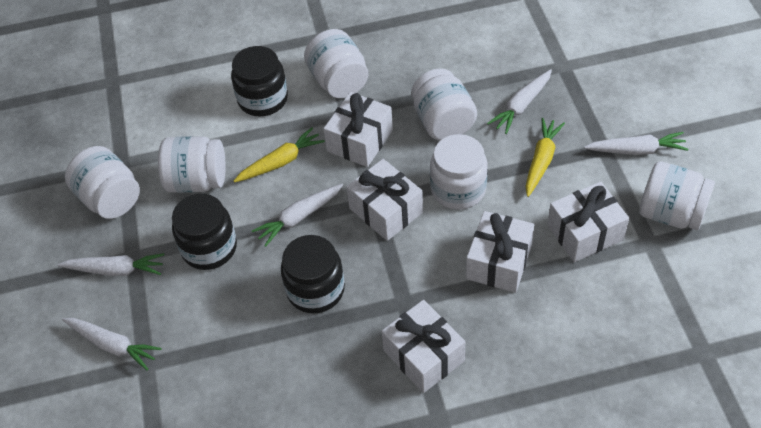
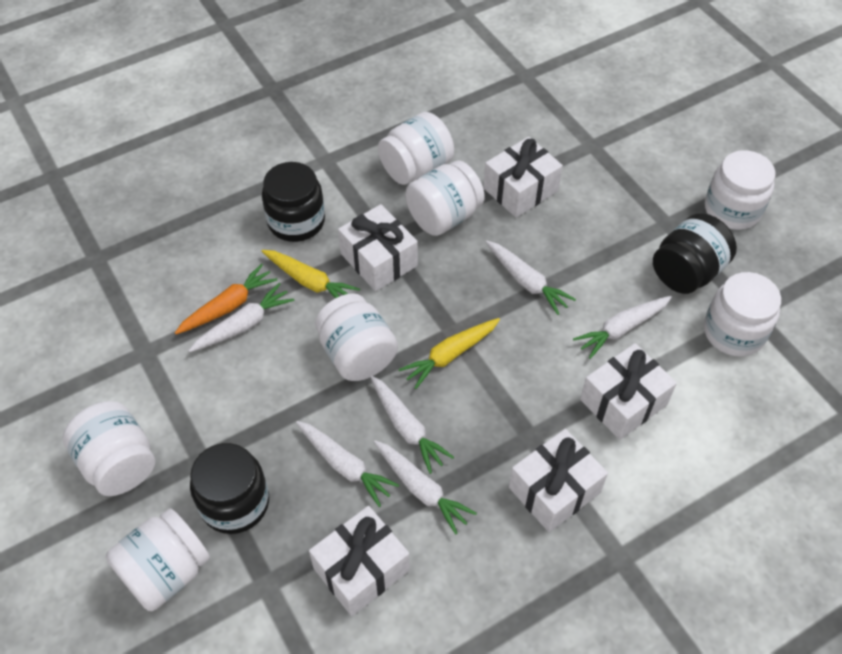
orange carrot: none = 0 -> [175,264,277,334] = 1
white carrot: [58,253,164,276] [62,318,161,370] [252,184,343,247] [487,69,552,134] [584,132,688,155] = 5 -> [188,283,294,352] [296,421,399,507] [370,376,454,474] [374,440,477,535] [486,241,576,315] [573,296,672,359] = 6
white jar: [65,146,140,219] [158,136,226,193] [304,29,368,98] [411,68,477,141] [430,134,488,210] [639,161,715,230] = 6 -> [62,401,155,496] [106,508,210,611] [315,293,398,381] [378,112,454,185] [405,160,485,236] [704,272,781,357] [705,150,776,230] = 7

